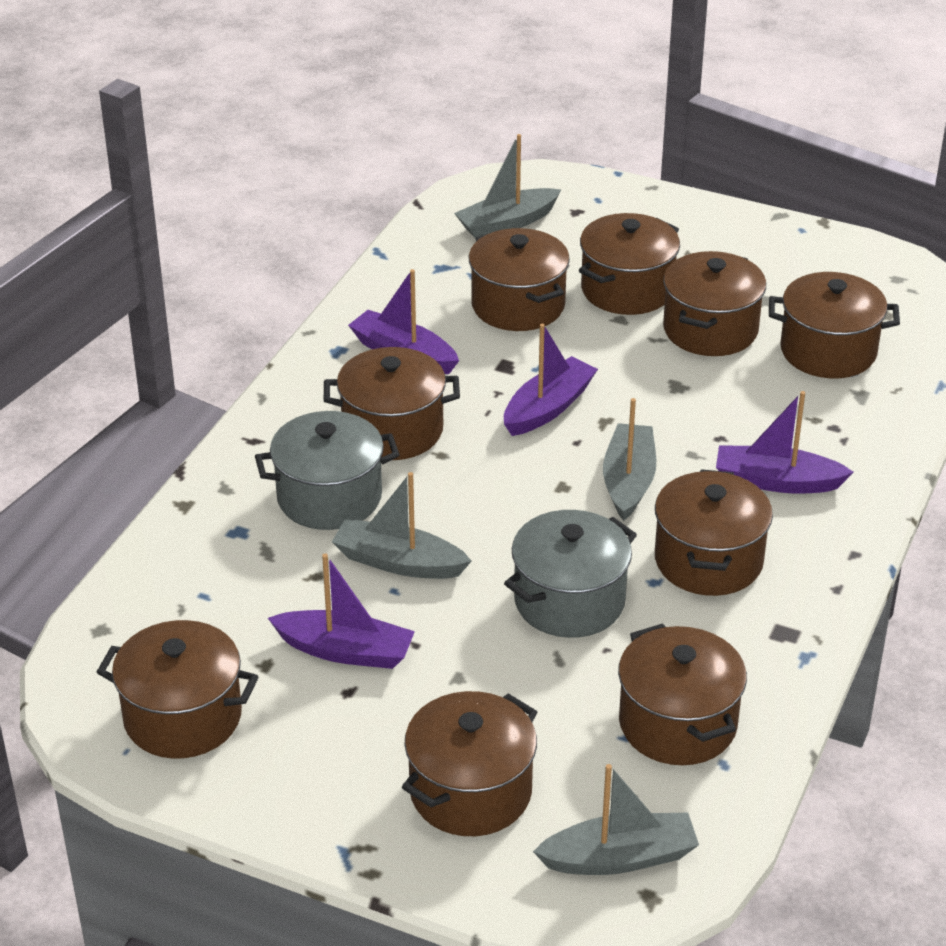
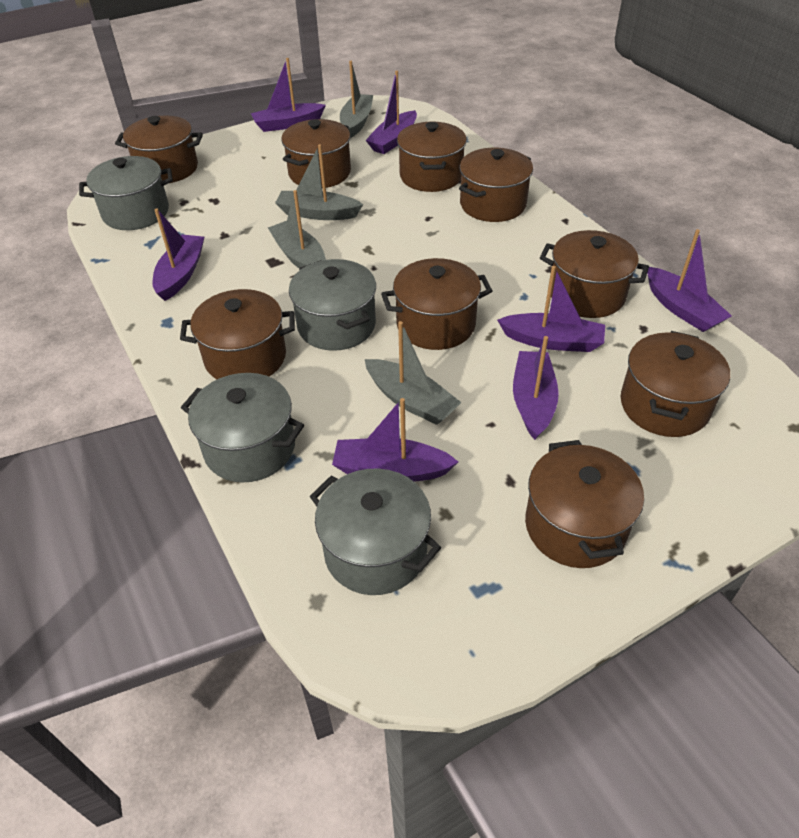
grey pot: [255,411,400,530] [504,510,637,638] = 2 -> [79,156,173,230] [181,373,304,483] [289,259,376,351] [309,469,441,595] = 4
purple boat: [268,554,415,669] [348,269,459,374] [504,324,598,436] [716,391,854,493] = 4 -> [152,209,204,301] [251,58,326,132] [332,398,458,482] [365,71,417,154] [497,266,605,352] [513,336,559,440] [647,229,732,332] = 7

